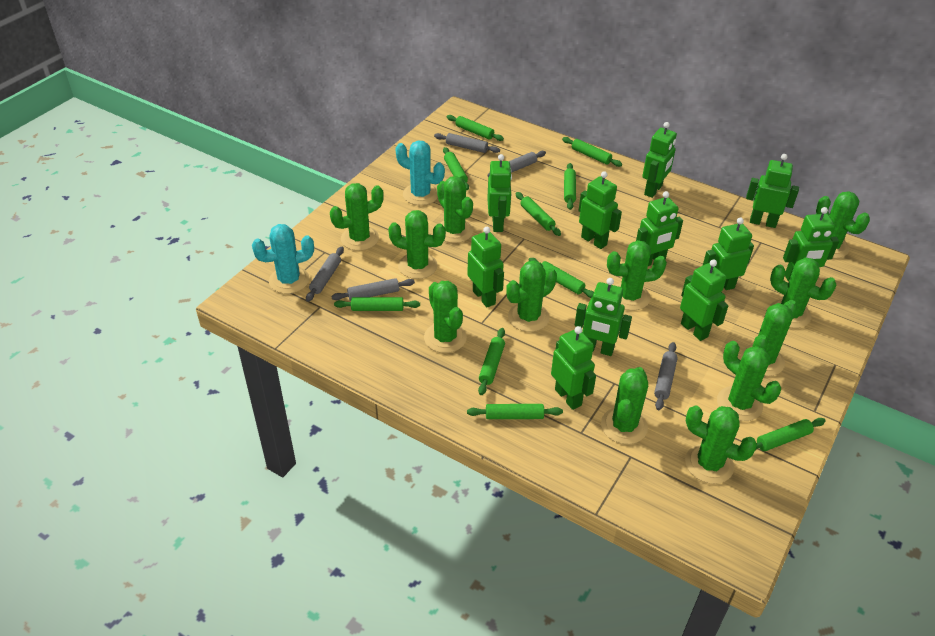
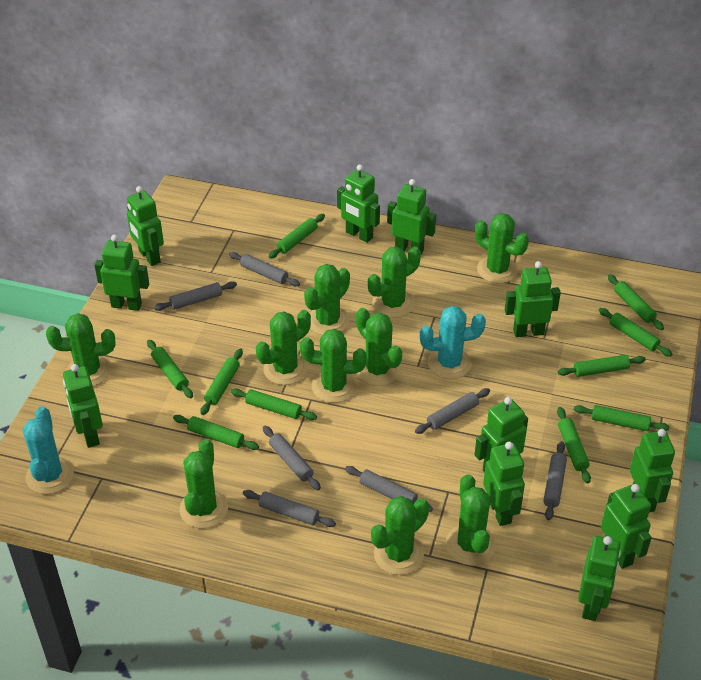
green cactus: [330,183,384,251] [388,210,446,279] [424,281,467,353] [437,176,473,243] [506,260,557,332] [601,367,648,444] [607,240,667,311] [685,405,757,484] [717,341,781,421] [741,300,797,376] [770,257,837,328] [816,191,870,259] = 12 -> [46,313,115,386] [179,439,228,528] [256,310,311,385] [300,329,367,403] [304,264,350,335] [356,308,402,386] [368,246,421,318] [371,496,429,575] [446,474,496,565] [475,213,529,283] = 10
grey rolling pin: [306,247,344,302] [331,278,415,301] [434,133,500,153] [487,151,546,177] [654,342,678,410] = 5 -> [154,281,237,311] [229,252,300,286] [243,490,336,527] [263,426,321,490] [345,466,433,512] [415,388,490,434] [543,441,567,520] = 7

